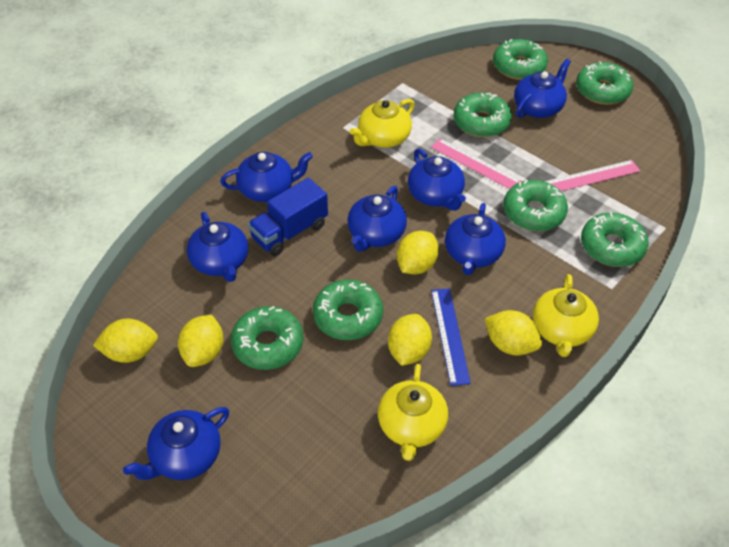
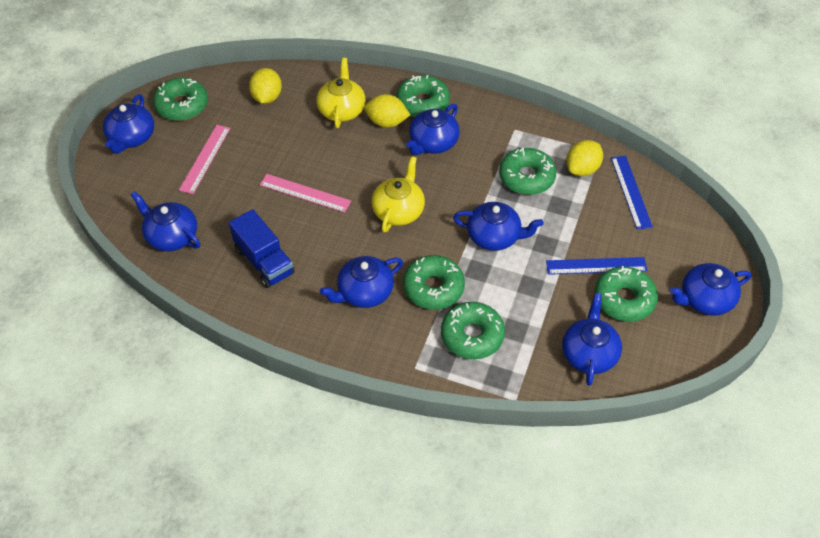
blue ruler: [431,288,471,386] = 1 -> [546,257,647,275] [611,156,653,230] = 2
green donut: [231,306,303,370] [313,280,383,340] [453,93,512,137] [493,39,548,80] [503,180,568,231] [576,61,633,105] [581,212,649,267] = 7 -> [153,78,208,121] [396,75,450,117] [403,255,465,310] [441,302,505,359] [499,147,557,195] [594,266,658,322] = 6
yellow lemon: [93,319,158,363] [178,315,223,367] [388,314,432,366] [397,231,439,274] [485,310,542,355] = 5 -> [249,68,282,104] [364,94,410,128] [566,140,603,176] = 3
yellow teapot: [349,99,414,148] [378,364,448,461] [533,274,599,357] = 3 -> [316,58,366,128] [372,156,425,233] = 2

